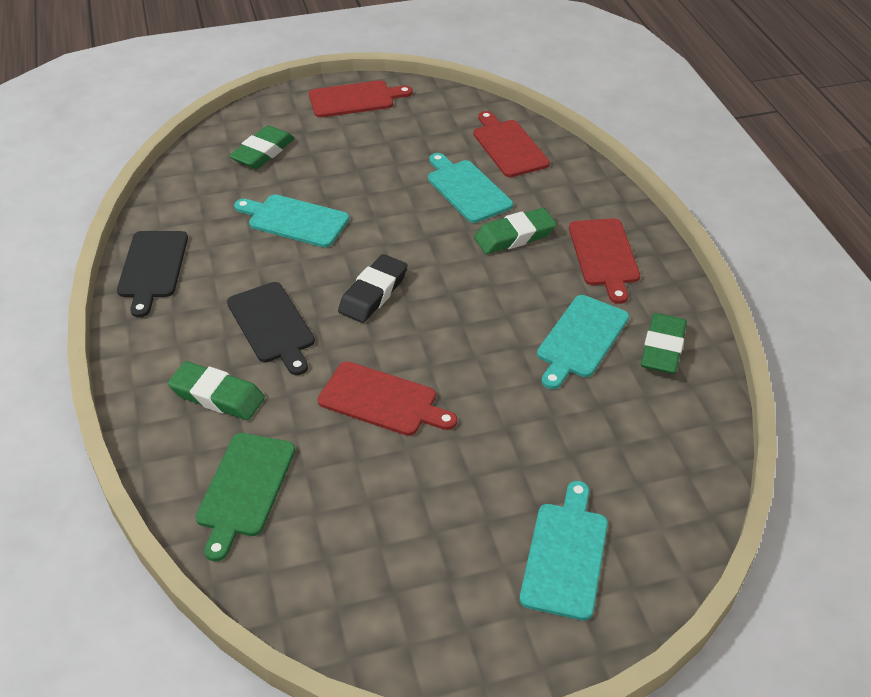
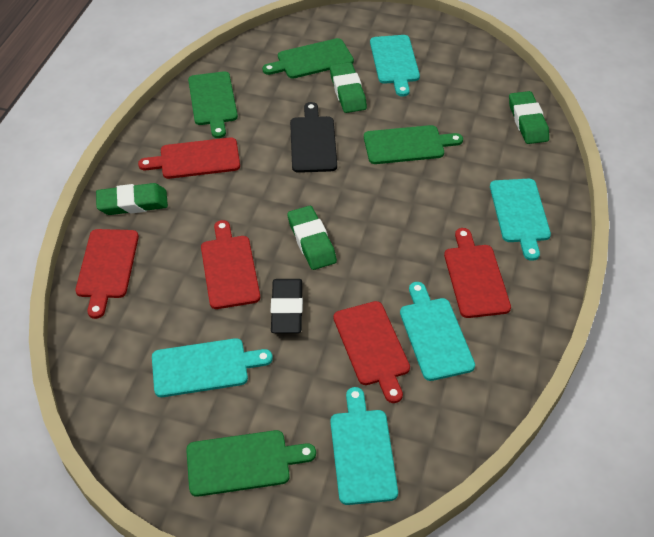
black cutting board: [117,231,188,318] [227,282,315,375] = 2 -> [290,102,337,173] = 1
green cutting board: [196,433,295,561] = 1 -> [186,430,316,497] [188,71,238,138] [262,38,354,79] [364,125,463,164] = 4
red cutting board: [309,80,413,118] [318,361,457,436] [473,111,550,177] [569,218,640,304] = 4 -> [75,229,139,319] [138,137,240,179] [201,220,260,309] [333,301,410,403] [444,228,511,318] = 5
turquoise cutting board: [234,194,349,247] [428,153,513,223] [520,481,608,621] [537,295,629,389] = 4 -> [152,338,273,397] [330,387,398,505] [370,35,420,97] [400,282,475,381] [490,179,551,261] = 5

